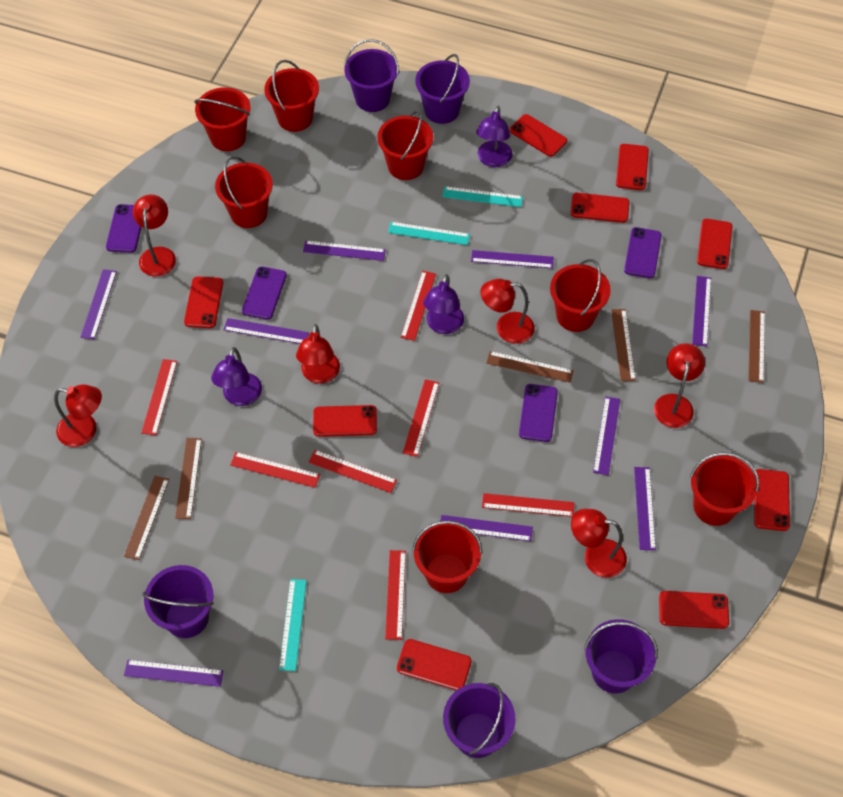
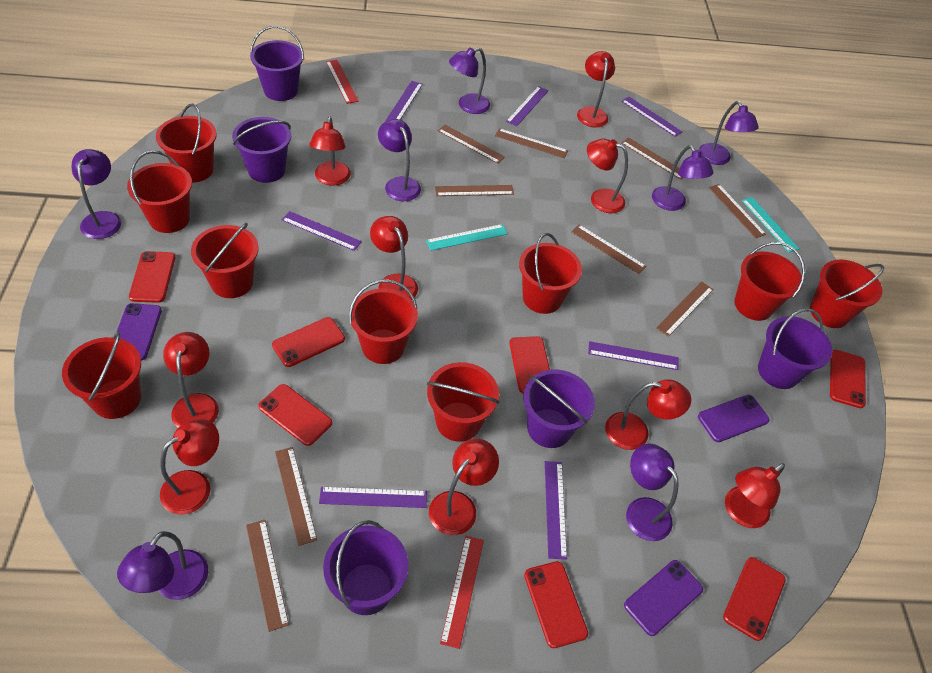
brown ruler: [124,476,170,560] [175,438,202,519] [486,351,574,383] [611,309,636,381] [748,310,765,383] = 5 -> [246,520,289,632] [275,447,317,546] [435,185,514,196] [438,125,505,164] [495,128,568,158] [571,225,646,274] [621,137,683,180] [656,281,713,337] [709,184,766,238] = 9
purple lamp: [211,347,262,406] [423,274,464,334] [476,106,513,167] = 3 -> [72,149,121,239] [117,531,208,600] [378,119,421,201] [449,48,490,114] [626,443,679,541] [652,145,714,211] [699,101,759,165] = 7
purple phone: [106,204,142,253] [242,267,287,320] [519,384,558,442] [624,227,662,278] = 4 -> [116,303,162,361] [624,560,703,636] [698,394,770,442] = 3
purple ruler: [80,269,117,339] [124,660,224,687] [223,318,309,344] [303,241,386,261] [440,515,533,541] [471,250,554,269] [593,396,620,475] [634,467,656,550] [692,276,711,347] = 9 -> [282,211,362,251] [319,487,427,508] [385,81,423,122] [506,86,549,126] [545,461,567,560] [588,341,678,370] [621,97,682,137] = 7
red bucket: [195,87,251,151] [215,156,273,228] [264,60,319,132] [377,110,433,180] [412,520,483,593] [550,259,611,332] [690,452,759,526] = 7 -> [62,332,141,419] [127,151,192,233] [156,103,217,182] [191,223,259,298] [349,279,418,364] [427,362,499,442] [519,233,582,314] [734,242,805,321] [810,260,884,328] = 9
red lamp: [54,384,102,447] [133,194,176,277] [296,324,340,384] [481,279,535,344] [571,509,627,578] [654,343,705,428] = 6 -> [160,419,219,514] [163,332,219,427] [310,117,351,185] [370,216,418,300] [429,439,499,535] [577,51,615,127] [587,139,628,213] [605,379,691,450] [725,463,785,528] = 9
red phone: [184,276,223,328] [313,405,377,437] [397,639,472,690] [510,114,567,157] [571,193,629,223] [616,144,649,190] [659,591,729,629] [697,219,732,269] [754,469,790,531] = 9 -> [129,251,175,303] [258,384,332,446] [272,317,345,367] [509,336,550,393] [524,561,588,648] [723,557,786,641] [830,350,866,408] = 7
red ruler: [141,359,177,435] [230,452,320,488] [308,450,397,493] [385,550,406,640] [401,271,436,341] [403,379,439,457] [482,493,574,517] = 7 -> [326,60,359,104] [440,536,484,649] = 2
turquoise ruler: [279,579,307,671] [388,222,470,245] [442,186,523,207] = 3 -> [426,224,508,251] [742,197,799,253] = 2

